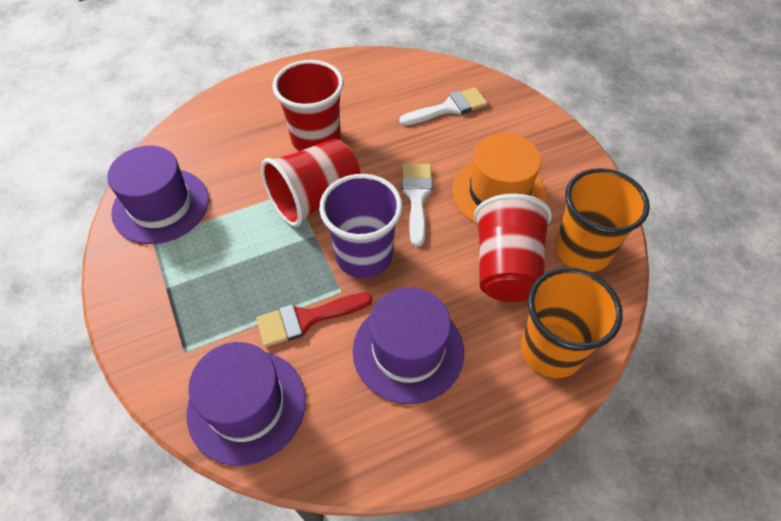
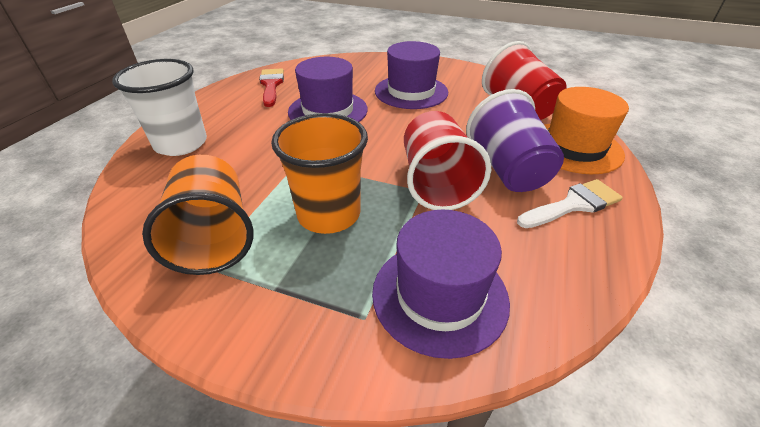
red cup: [261,138,360,227] [272,60,344,151] [474,194,552,302] = 3 -> [404,111,491,210] [482,41,567,120] = 2
white brush: [399,87,488,125] [402,163,433,247] = 2 -> [517,179,623,228] = 1
white cup: none = 0 -> [112,59,207,156] = 1

